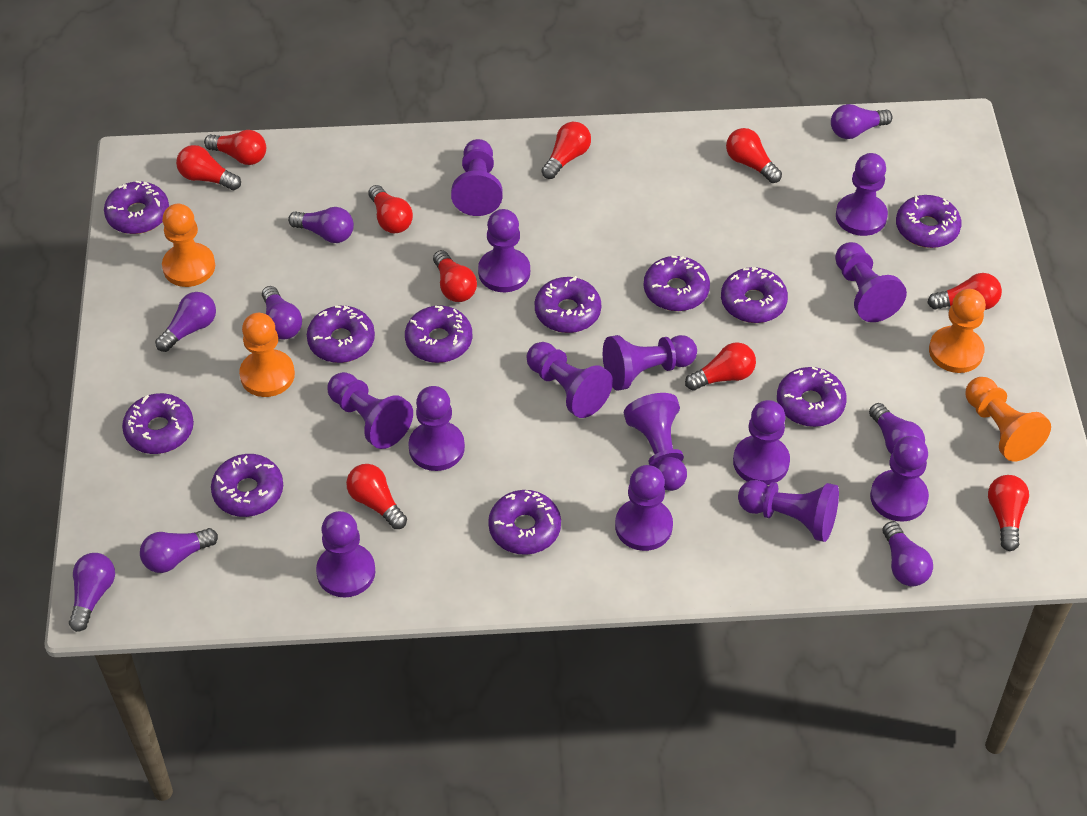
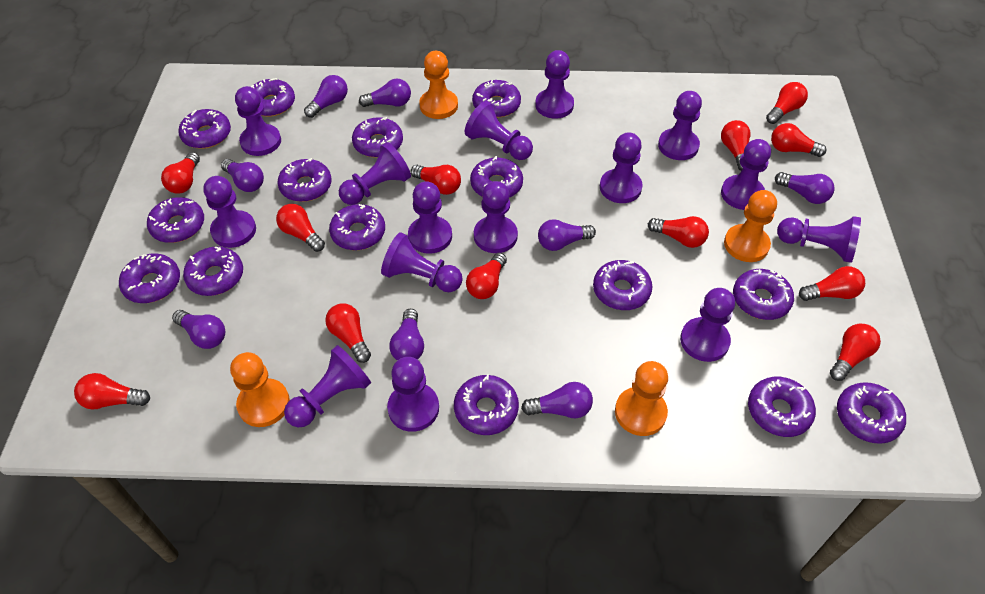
purple donut: [104,181,169,234] [122,393,194,454] [211,454,283,517] [307,306,375,363] [405,306,472,363] [488,490,561,555] [535,276,601,333] [644,256,710,311] [721,267,788,323] [777,367,847,427] [896,195,962,248] = 11 -> [119,253,180,303] [147,197,204,243] [178,109,231,149] [183,246,243,296] [251,78,295,117] [277,158,332,202] [329,204,385,250] [352,117,403,158] [454,374,519,435] [470,156,523,198] [472,80,521,118] [593,260,653,310] [733,269,794,320] [748,377,816,437] [837,382,906,444] = 15
purple pawn: [316,511,375,597] [327,372,413,449] [408,386,465,471] [451,139,503,216] [478,209,530,292] [527,342,613,418] [603,335,697,391] [615,465,673,551] [624,393,687,491] [733,400,790,485] [738,480,839,542] [835,242,907,322] [836,153,888,236] [870,436,929,522] = 14 -> [203,176,256,248] [235,86,281,156] [284,345,371,428] [339,142,411,205] [381,232,463,292] [387,357,439,432] [408,181,452,254] [465,101,533,160] [474,181,518,253] [535,50,574,119] [600,132,643,203] [658,91,702,160] [680,288,735,362] [721,139,771,210] [777,216,861,263] = 15
red light bulb: [176,145,241,190] [204,130,266,165] [346,464,407,529] [368,185,413,233] [433,250,477,302] [541,122,591,179] [685,342,756,391] [726,128,782,183] [927,273,1002,310] [988,475,1029,551] = 10 -> [74,373,150,410] [161,152,200,193] [276,204,325,252] [325,303,371,363] [411,165,461,195] [466,253,507,299] [648,216,709,248] [721,120,750,171] [766,82,808,124] [771,123,826,157] [799,266,865,301] [830,324,881,381] = 12

